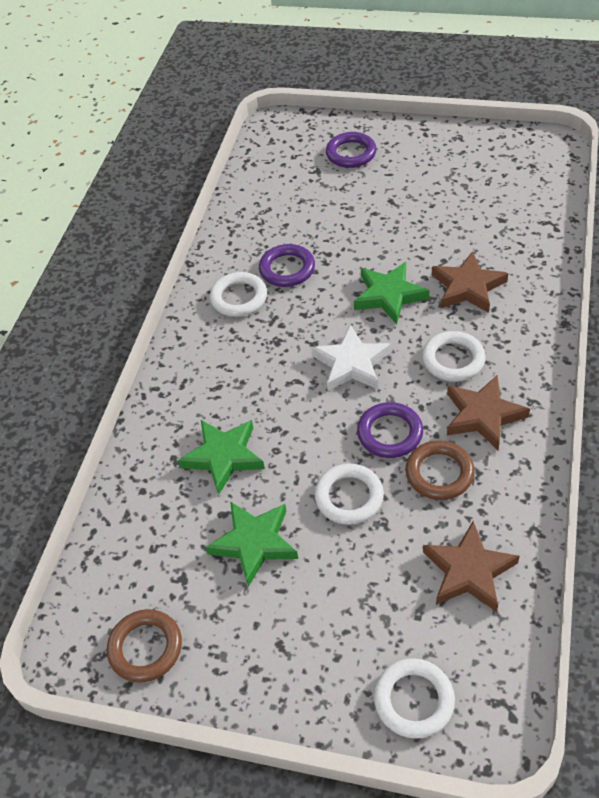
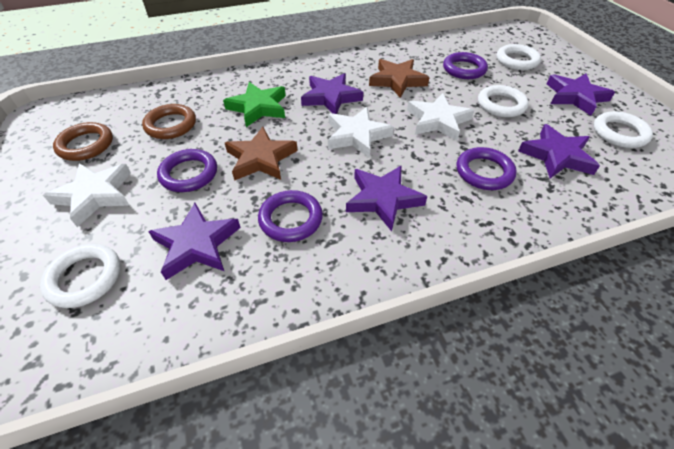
brown star: [423,521,520,612] [432,251,508,313] [447,375,530,450] = 3 -> [225,127,298,181] [369,59,430,98] = 2
green star: [178,420,265,494] [205,501,298,587] [354,262,430,324] = 3 -> [223,82,286,127] = 1
purple ring: [259,244,315,287] [326,132,377,168] [357,402,423,458] = 3 -> [157,149,217,192] [258,190,323,242] [443,52,488,79] [457,147,517,190] = 4
purple star: none = 0 -> [148,203,241,280] [301,73,363,114] [346,166,427,231] [518,124,600,178] [547,74,615,116] = 5
white star: [311,324,391,391] = 1 -> [43,163,131,227] [328,107,394,158] [407,93,474,141] = 3

